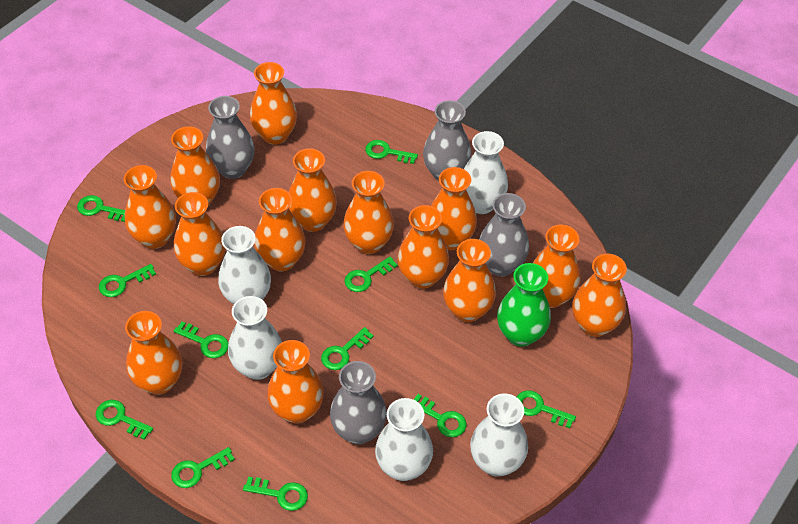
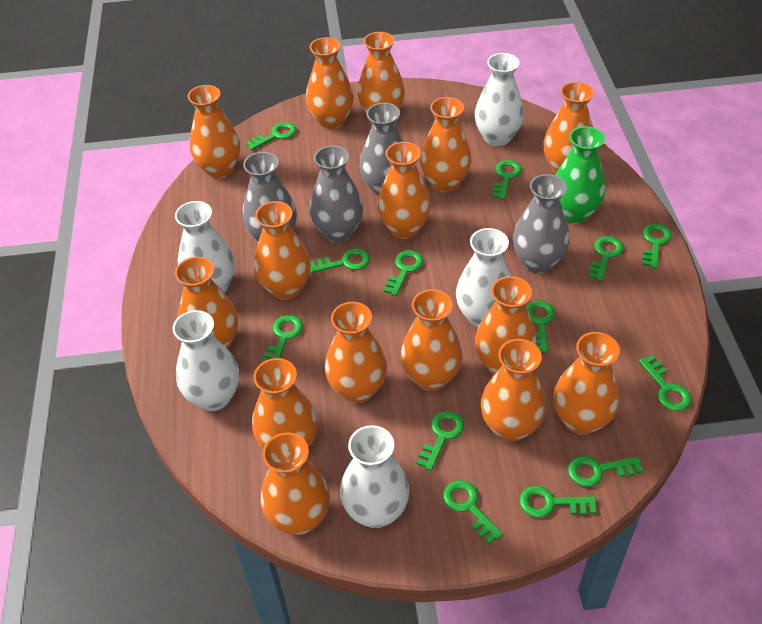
green key: [77,195,125,222] [96,400,153,440] [99,264,156,297] [171,447,235,488] [174,321,228,358] [243,477,308,511] [321,327,374,370] [344,256,398,292] [365,140,418,164] [414,394,466,437] [517,390,576,428] = 11 -> [246,122,296,150] [262,315,303,363] [310,248,370,273] [384,250,424,296] [417,411,464,471] [443,480,503,545] [492,160,522,199] [519,486,597,518] [526,300,555,352] [568,456,643,487] [588,236,624,281] [639,355,691,411] [642,224,672,268] = 13
orange vase: [124,165,176,249] [125,311,182,395] [170,126,220,206] [174,192,225,276] [250,62,297,145] [254,188,306,271] [267,340,324,424] [289,148,337,232] [343,171,394,254] [397,205,449,289] [431,167,477,250] [443,239,496,322] [533,225,581,308] [572,254,627,337] = 14 -> [175,257,238,349] [188,85,240,179] [252,358,317,449] [254,201,311,300] [261,432,330,535] [306,37,354,129] [325,302,387,403] [357,32,405,112] [377,142,431,239] [400,289,462,391] [420,97,472,193] [475,276,537,375] [481,339,546,442] [543,82,594,174] [553,332,620,435] = 15

